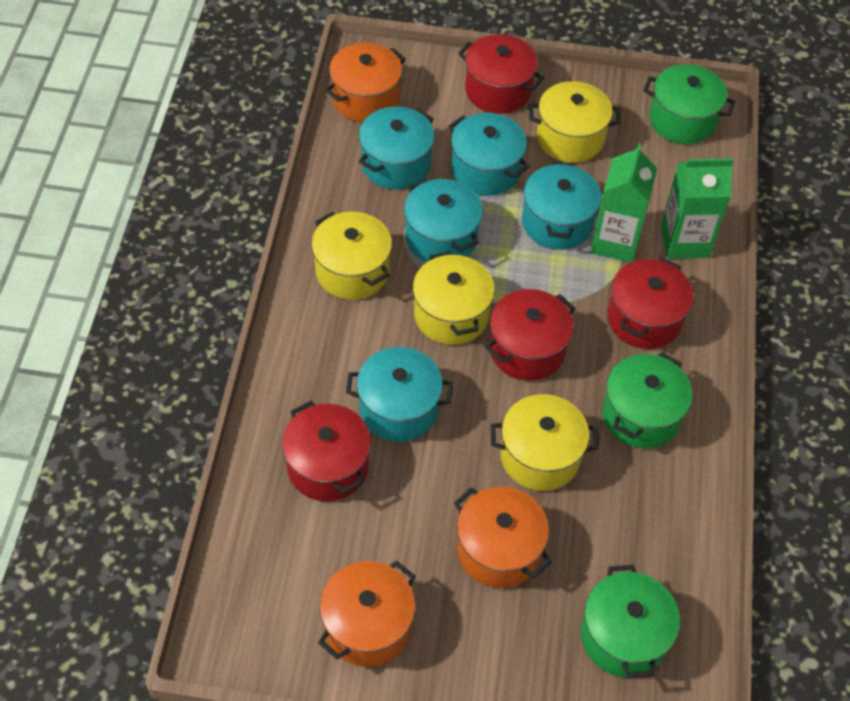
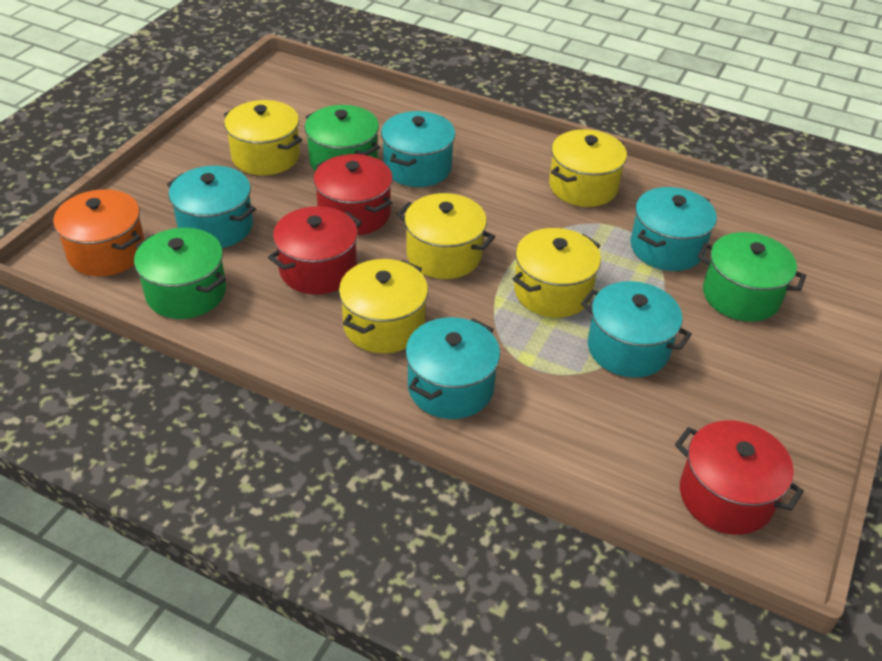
green carton: [591,143,657,263] [661,158,734,259] = 2 -> none = 0
orange pot: [318,560,416,667] [325,43,406,122] [454,487,552,588] = 3 -> [53,189,145,276] = 1
red pot: [282,401,371,501] [458,34,544,114] [485,289,576,381] [608,258,693,349] = 4 -> [268,206,362,294] [313,154,393,235] [675,420,804,535] = 3
yellow pot: [311,212,392,300] [413,251,495,345] [491,394,599,491] [529,81,621,163] = 4 -> [224,100,302,175] [339,259,428,353] [397,193,495,279] [512,228,601,318] [549,129,627,207] = 5

